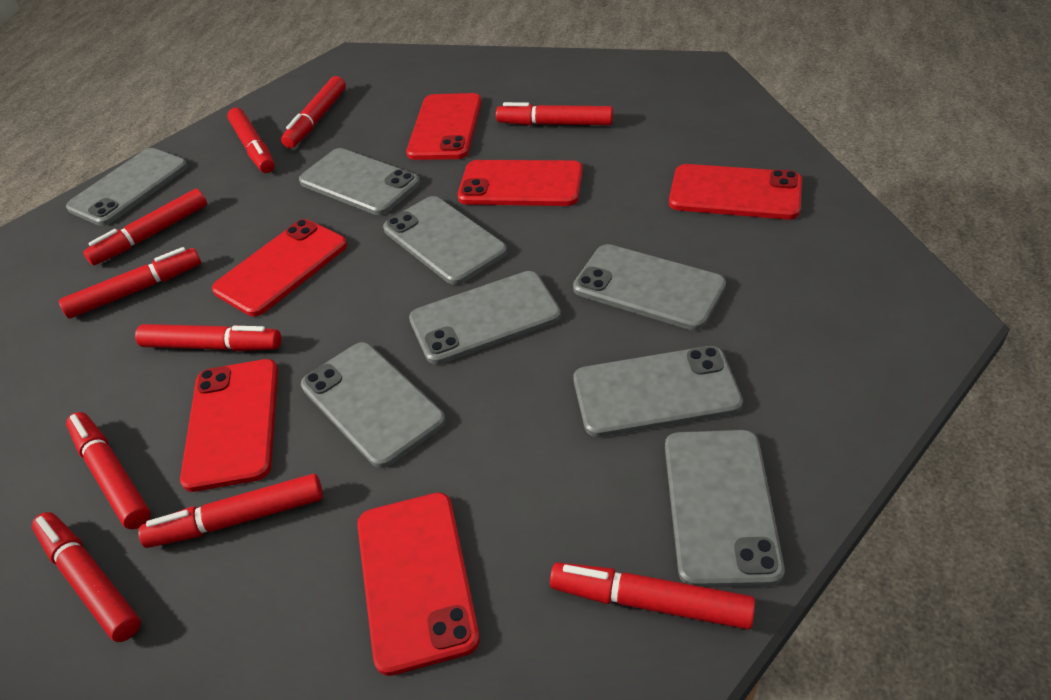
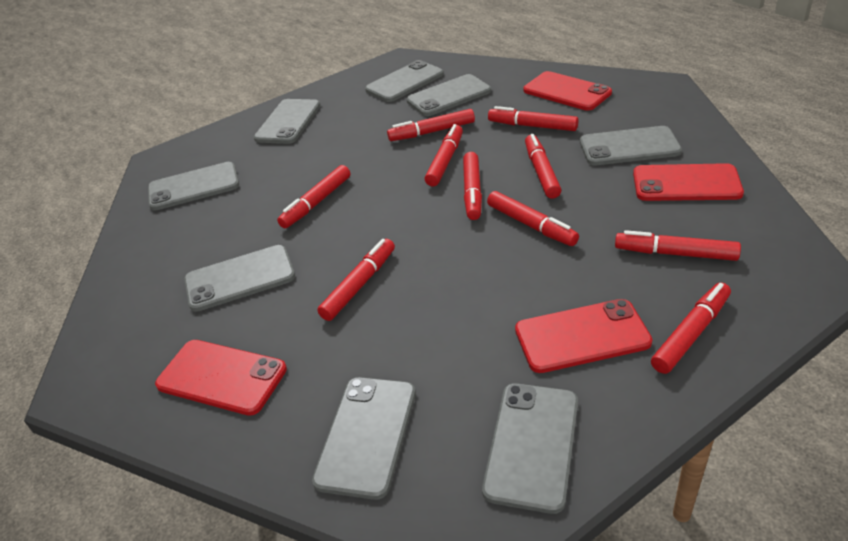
red phone: [180,359,278,492] [212,219,347,316] [357,492,480,676] [406,93,482,160] [458,160,583,206] [669,164,802,220] = 6 -> [155,340,287,416] [515,299,652,373] [523,71,612,111] [633,163,744,201] = 4

